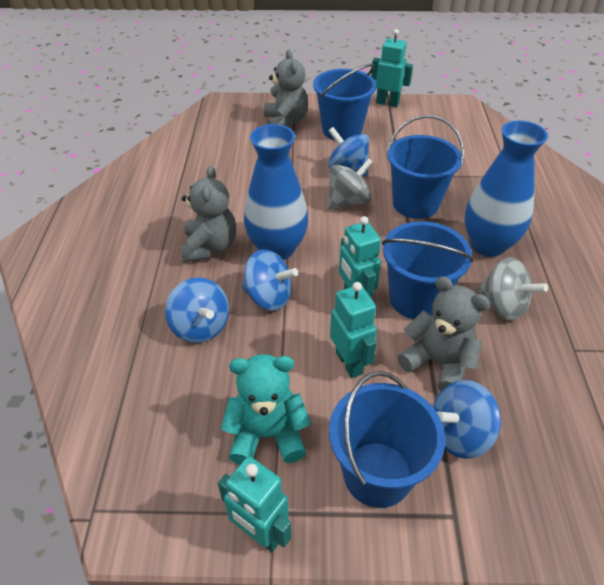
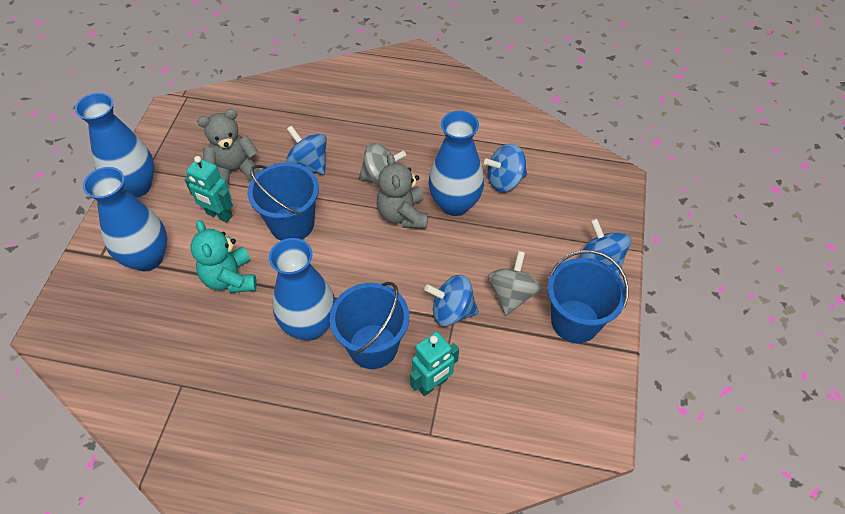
blue bucket: [313,64,377,141] [329,371,445,508] [382,221,474,319] [387,115,464,219] = 4 -> [248,162,319,241] [330,282,409,369] [547,250,629,343] = 3
blue vase: [244,124,308,260] [465,120,548,257] = 2 -> [75,93,154,198] [83,167,167,271] [269,238,336,341] [428,111,484,216] = 4
grey teddy bear: [180,166,236,263] [264,50,308,128] [398,276,490,391] = 3 -> [197,109,260,187] [377,153,428,229] = 2
turquoise robot: [218,456,291,552] [330,282,377,378] [339,216,381,296] [371,29,413,107] = 4 -> [185,156,233,223] [410,332,459,396] = 2

